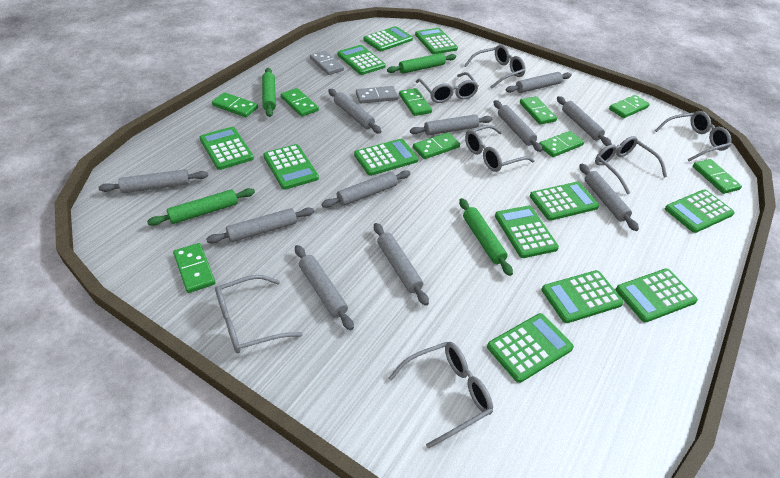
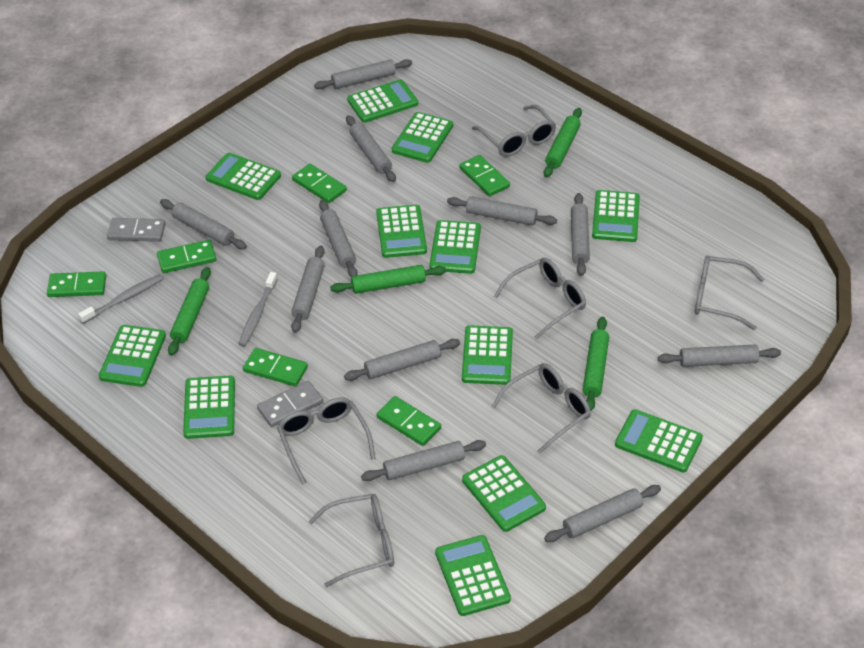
green domino: [173,243,215,293] [212,92,258,117] [281,88,319,117] [399,88,432,116] [413,132,460,159] [520,96,557,124] [539,131,584,157] [609,95,650,118] [693,159,742,194] = 9 -> [47,271,106,297] [157,240,216,273] [243,348,308,386] [292,164,347,203] [376,396,441,446] [459,155,510,197] = 6
grey glasses: [215,275,303,353] [388,342,493,449] [416,72,479,103] [464,45,526,89] [465,125,535,172] [595,136,667,194] [655,111,731,161] = 7 -> [277,397,375,485] [309,494,394,587] [472,105,556,156] [492,363,591,454] [494,258,586,339] [695,255,764,330] = 6
grey toothbrush: none = 0 -> [78,274,164,324] [239,272,277,347] = 2

